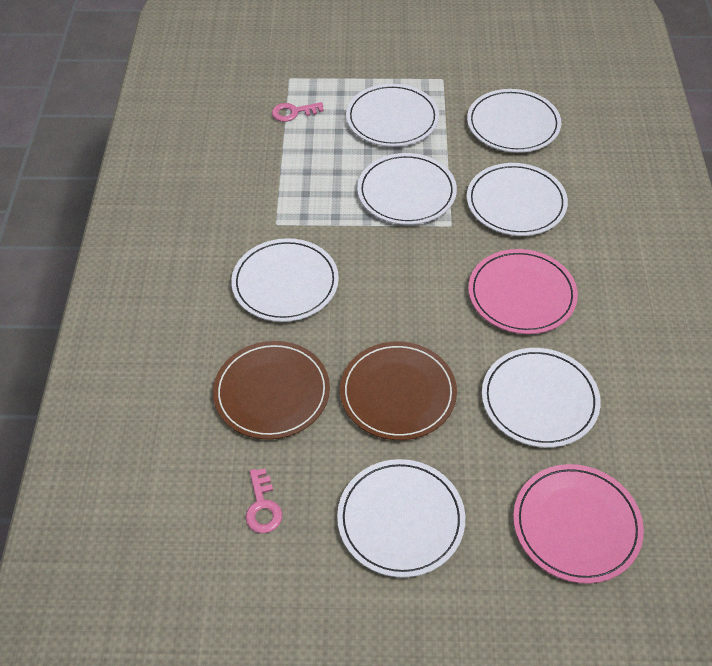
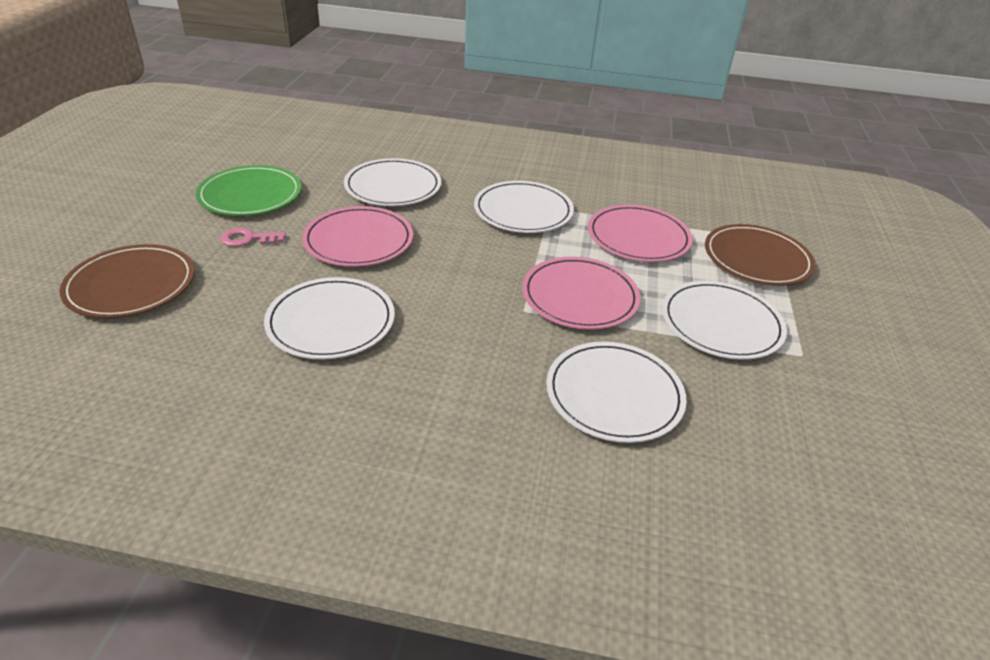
green plate: none = 0 -> [196,165,301,216] = 1
pink key: [246,468,283,533] [272,102,324,122] = 2 -> [221,228,286,247] = 1
pink plate: [468,249,578,334] [513,464,644,584] = 2 -> [302,206,413,267] [522,257,641,330] [588,205,693,262] = 3
white plate: [231,238,339,322] [337,459,465,578] [346,84,439,147] [357,153,457,225] [467,89,561,153] [467,163,568,236] [482,348,601,448] = 7 -> [264,277,395,360] [344,158,441,206] [474,181,574,233] [546,342,687,443] [662,281,787,360] = 5

